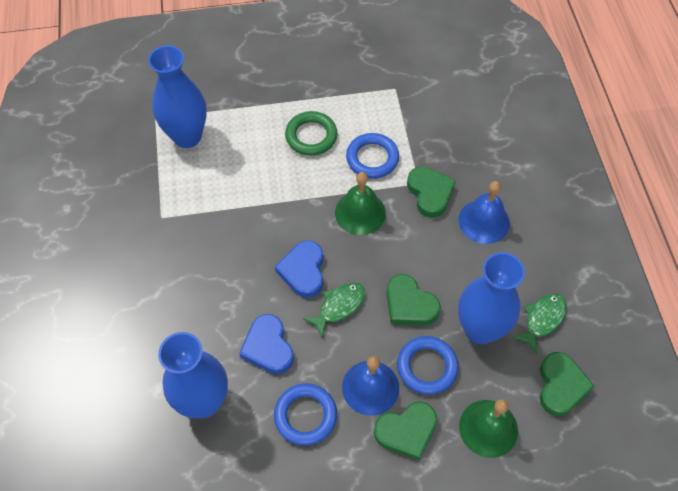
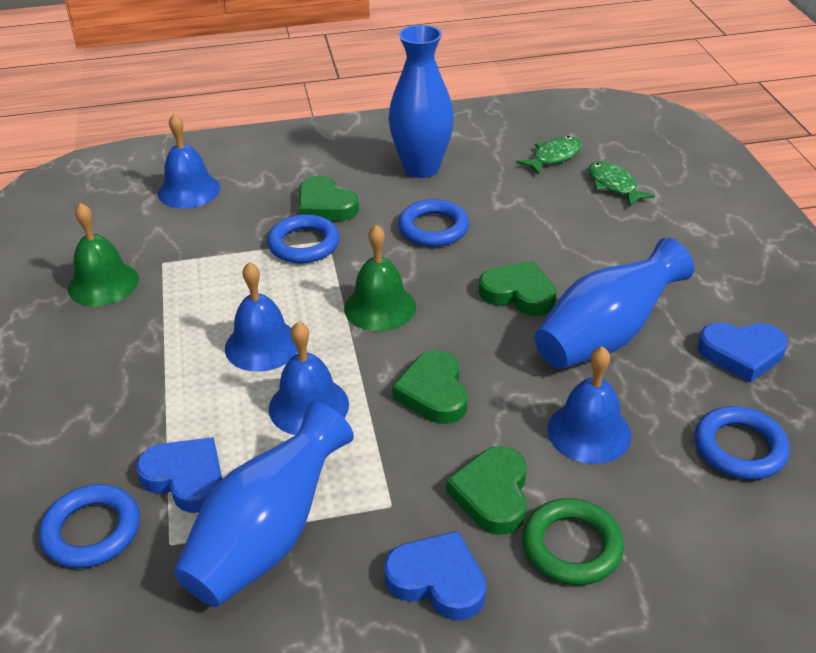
blue bell: [342,356,399,416] [458,181,510,244] = 2 -> [158,114,220,208] [225,262,298,372] [269,321,349,435] [548,346,632,464] = 4
blue heart: [239,314,294,374] [275,240,323,298] = 2 -> [136,437,222,513] [384,531,486,620] [698,322,788,382] = 3
blue ring: [274,384,337,446] [346,133,399,179] [397,336,459,395] = 3 -> [39,484,140,568] [267,214,340,263] [398,199,469,247] [695,406,790,480] = 4

